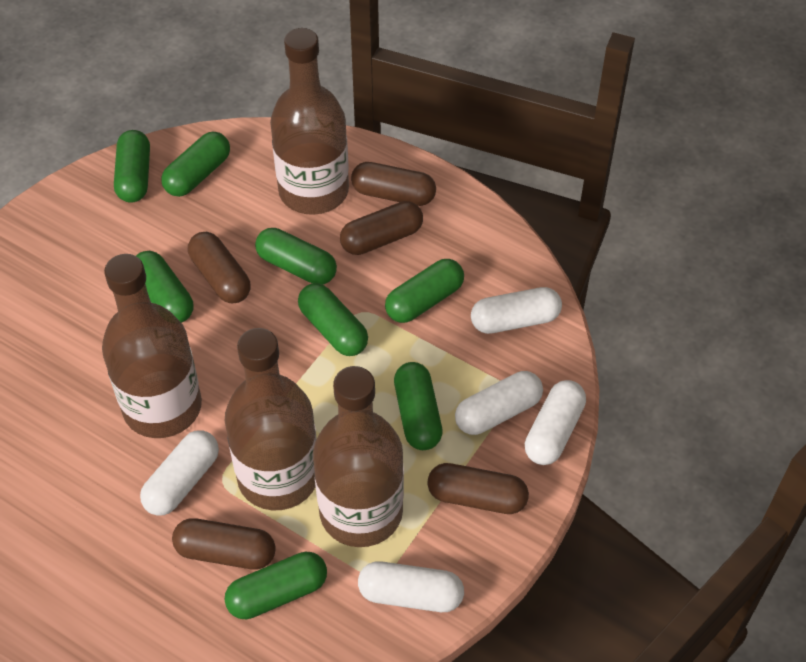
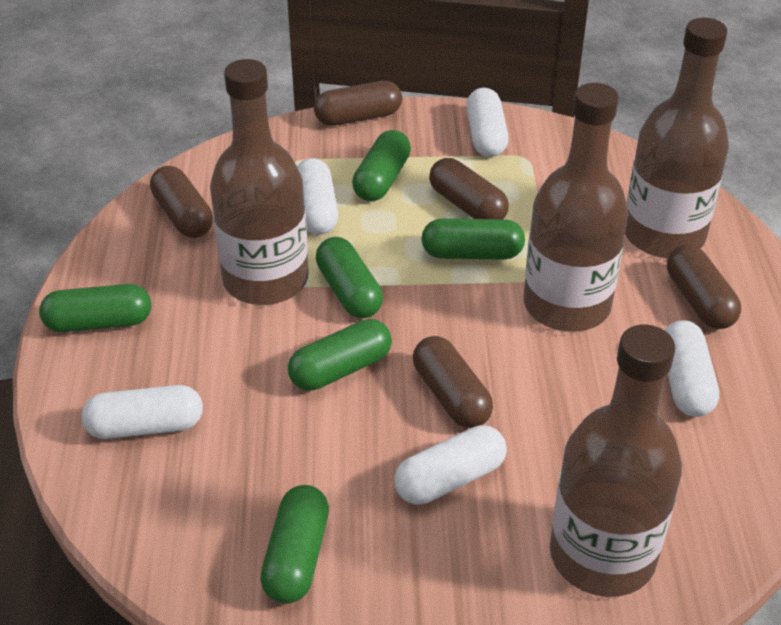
green capsule: [114,130,150,203] [136,251,193,323] [161,132,230,197] [225,552,327,619] [255,228,337,285] [298,283,368,356] [385,259,464,323] [394,362,443,450] = 8 -> [39,284,151,332] [260,485,329,604] [288,319,392,391] [316,237,383,318] [352,130,411,201] [421,219,525,259] = 6

